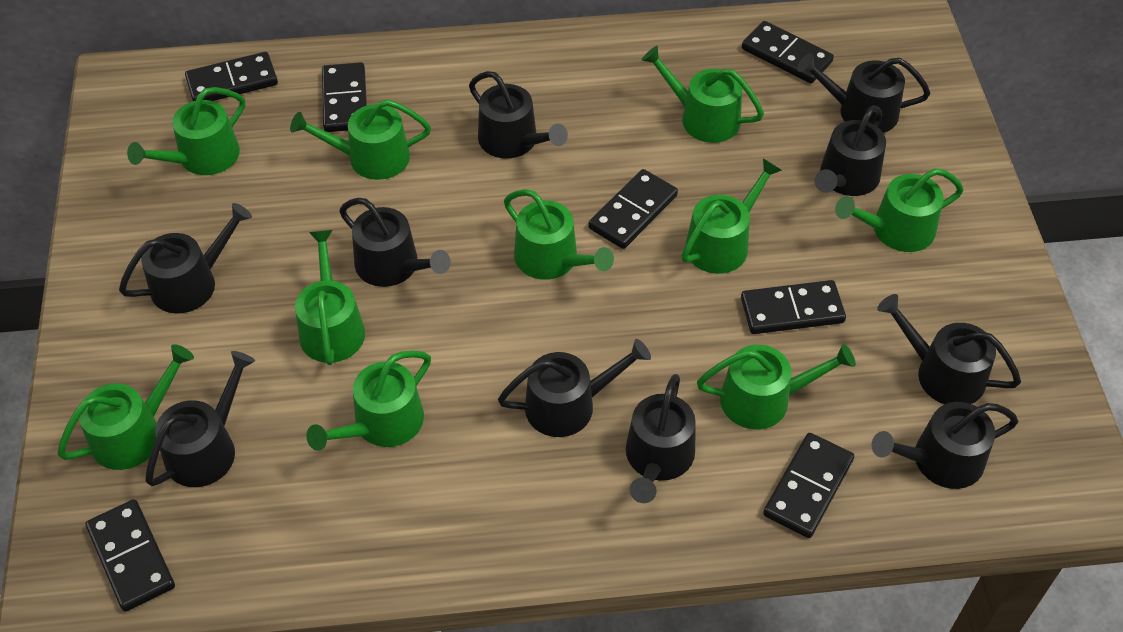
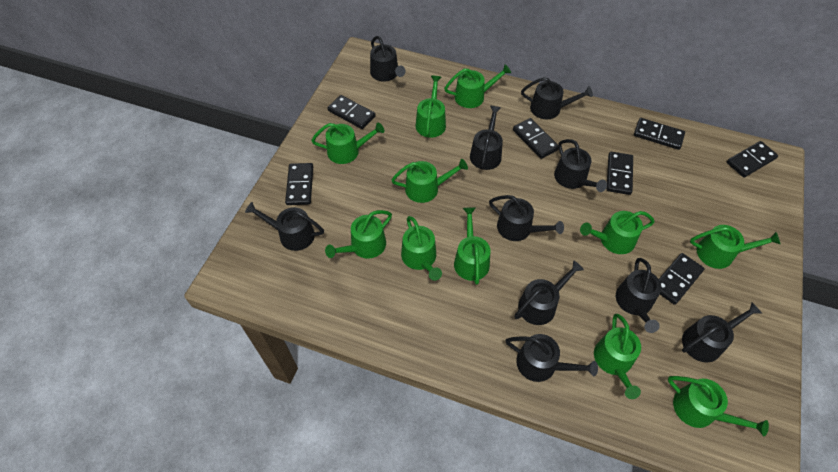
green watering can: [57,344,194,470] [127,87,245,175] [290,99,431,180] [295,230,365,365] [306,351,431,451] [504,189,614,280] [641,46,764,143] [681,158,782,274] [697,344,856,429] [835,168,964,252] = 10 -> [311,123,384,164] [325,210,392,258] [391,159,468,203] [401,216,442,281] [416,76,446,138] [444,64,511,108] [454,207,490,285] [580,211,655,254] [594,314,641,399] [668,376,769,436] [690,225,780,269] = 11

